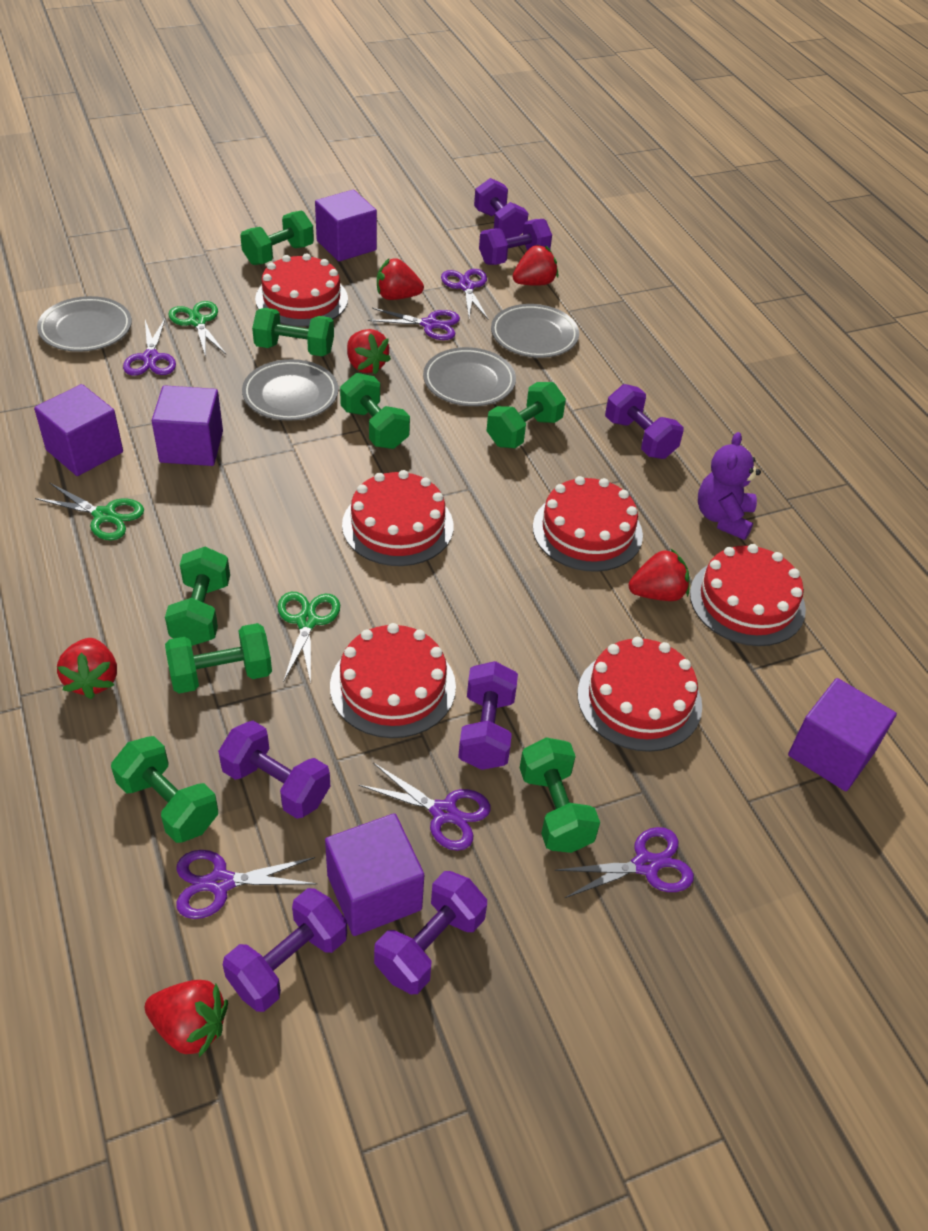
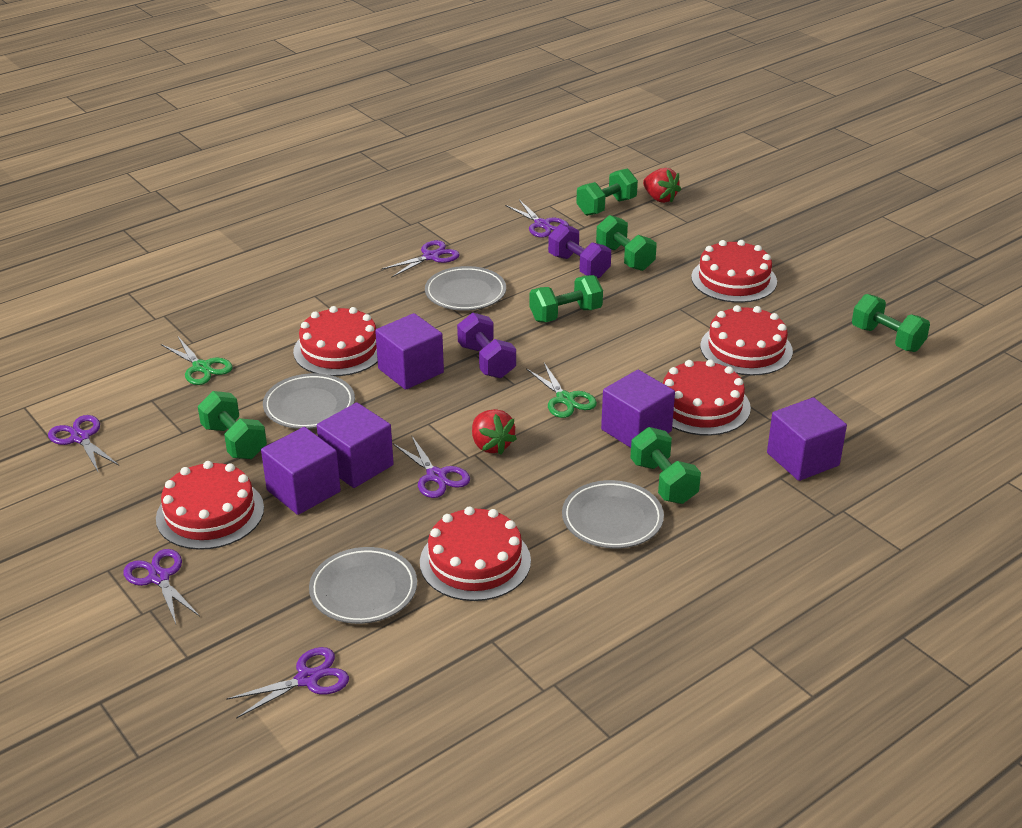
green dumbbell: [111,736,218,843] [165,547,230,646] [165,623,272,693] [240,210,314,265] [252,308,334,356] [340,373,410,449] [486,382,566,448] [520,737,600,853] = 8 -> [198,391,267,459] [530,275,603,322] [576,168,638,216] [596,215,657,271] [630,427,701,504] [852,294,930,352] = 6
green scissors: [35,483,144,540] [168,301,226,357] [278,592,340,683] = 3 -> [161,337,233,385] [526,363,597,418] = 2
purple dumbbell: [218,721,330,819] [223,888,347,1012] [374,871,487,994] [458,661,518,770] [474,178,529,239] [479,219,552,265] [605,384,684,459] = 7 -> [457,313,516,378] [548,224,611,278] = 2
purple teddy bear: [698,432,761,540] = 1 -> none = 0
red strawberry: [57,638,117,699] [144,980,228,1057] [347,329,391,375] [377,258,424,300] [513,245,558,286] [629,549,690,601] = 6 -> [472,409,517,455] [643,168,681,203] = 2

